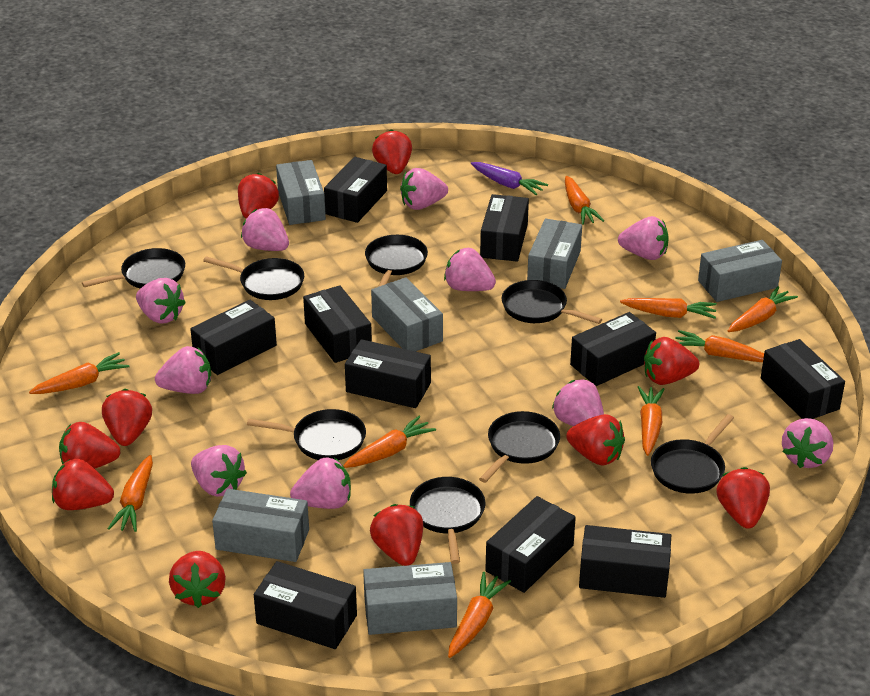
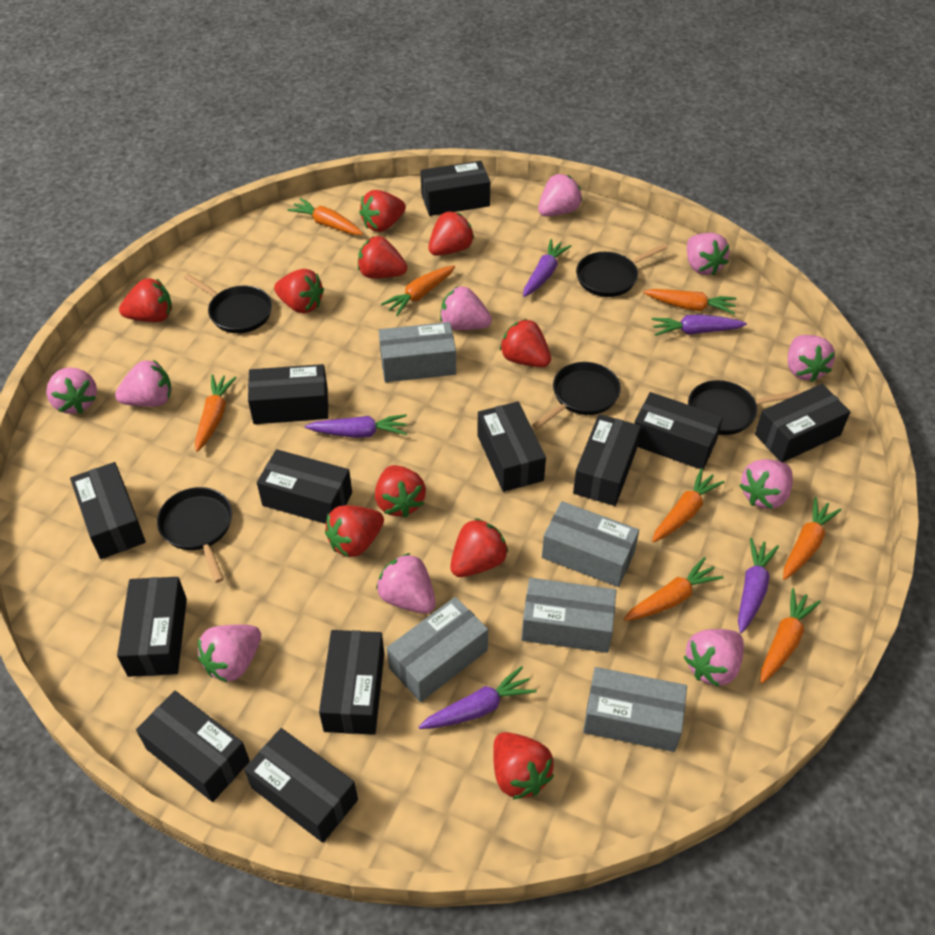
black box: [190,300,277,375] [254,561,357,649] [303,285,372,363] [324,157,387,223] [345,339,431,408] [480,194,529,261] [485,496,576,593] [570,312,656,386] [579,525,671,598] [761,339,845,419] = 10 -> [70,462,146,559] [117,577,187,677] [136,691,250,802] [244,728,358,843] [248,364,328,424] [257,449,352,524] [319,630,384,735] [420,161,490,216] [477,402,546,492] [573,414,641,506] [634,392,723,470] [755,384,850,462] = 12
black pan: [82,248,185,289] [203,256,304,300] [247,409,366,460] [365,235,428,287] [410,477,485,564] [479,411,560,483] [502,280,602,324] [651,414,734,494] = 8 -> [157,487,232,583] [183,274,272,333] [532,362,621,429] [576,244,668,297] [688,380,800,435] = 5
grey box: [212,489,309,562] [276,160,326,225] [363,562,457,635] [371,277,443,352] [527,218,582,289] [698,240,782,302] = 6 -> [379,322,456,382] [387,597,488,702] [522,578,616,653] [542,501,639,587] [583,667,687,752] = 5
orange carrot: [29,352,129,394] [108,455,153,532] [343,416,436,468] [448,572,511,658] [565,176,604,225] [620,298,717,319] [638,386,664,456] [675,330,764,362] [728,286,798,332] = 9 -> [195,374,237,452] [287,198,363,235] [381,265,455,316] [624,557,724,621] [643,289,737,314] [652,468,725,542] [760,588,821,684] [783,497,842,580] = 8
purple carrot: [471,162,548,195] = 1 -> [305,414,407,438] [418,666,537,729] [523,239,571,297] [651,314,747,336] [738,538,779,633] = 5

